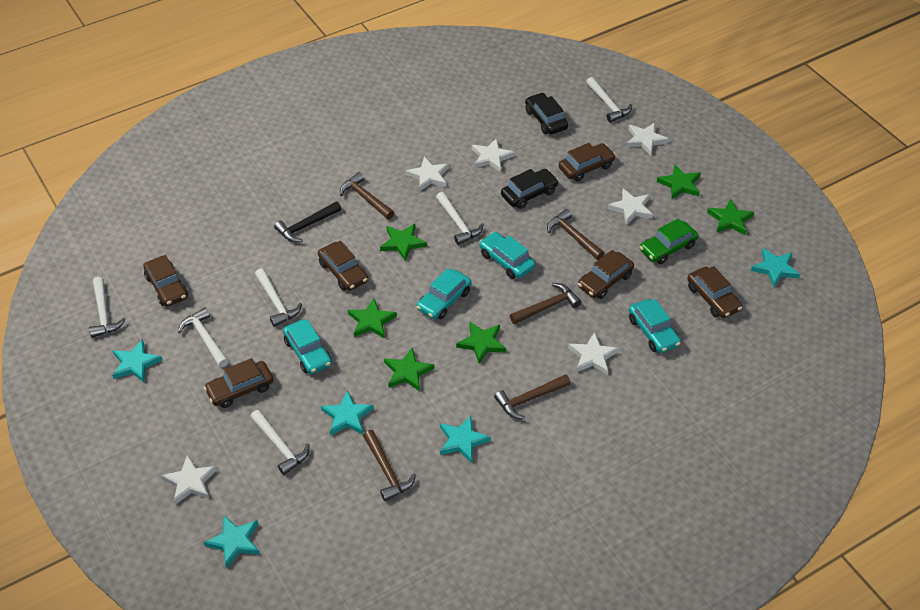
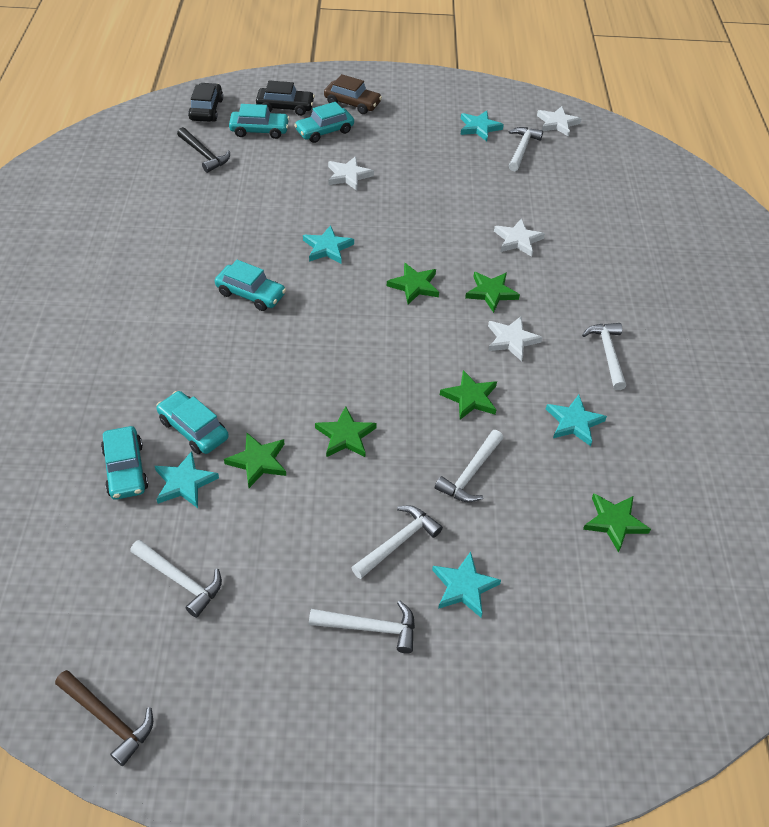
brown car: [143,255,188,307] [204,358,273,408] [318,241,368,291] [559,143,616,181] [578,250,634,299] [687,266,742,318] = 6 -> [324,74,382,114] = 1
brown hammer: [340,172,394,219] [363,430,416,501] [494,374,571,419] [510,283,581,324] [547,209,605,260] = 5 -> [55,670,153,766] = 1
green car: [640,218,698,264] = 1 -> none = 0
turquoise car: [283,319,332,374] [416,268,472,319] [479,232,535,279] [629,299,681,353] = 4 -> [101,426,148,500] [156,391,229,454] [215,260,286,311] [229,104,289,139] [294,102,354,143] = 5
white star: [161,454,217,505] [406,157,449,192] [472,138,515,172] [568,332,619,375] [608,189,653,225] [626,123,669,156] = 6 -> [328,156,374,191] [488,316,543,361] [494,219,545,257] [537,106,582,137] = 4

